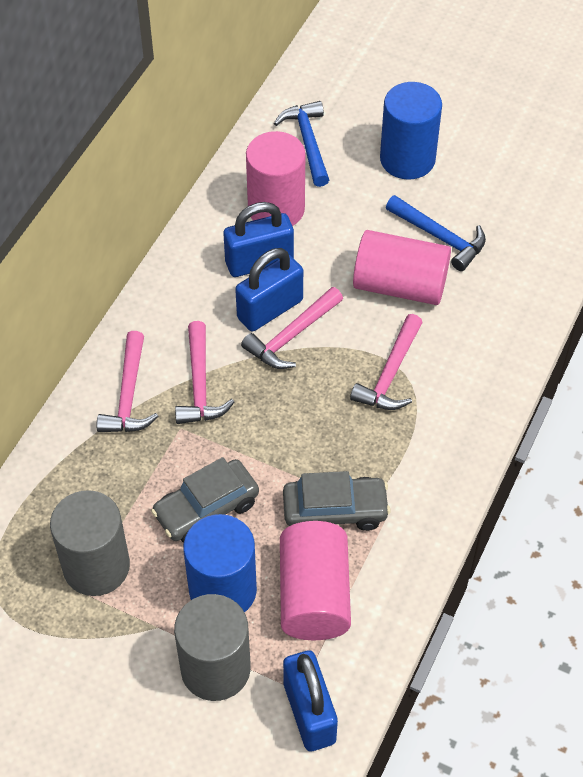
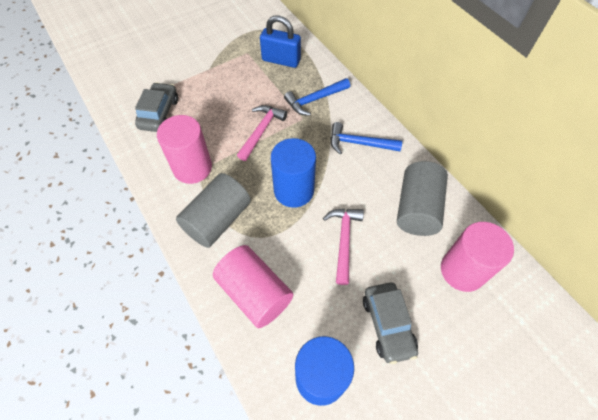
blue padlock: [223,202,294,277] [235,248,303,331] [283,650,338,751] = 3 -> [260,16,301,68] = 1
pink hammer: [96,331,159,432] [175,321,234,424] [241,287,343,369] [350,314,423,410] = 4 -> [237,105,287,161] [323,209,364,285] = 2

